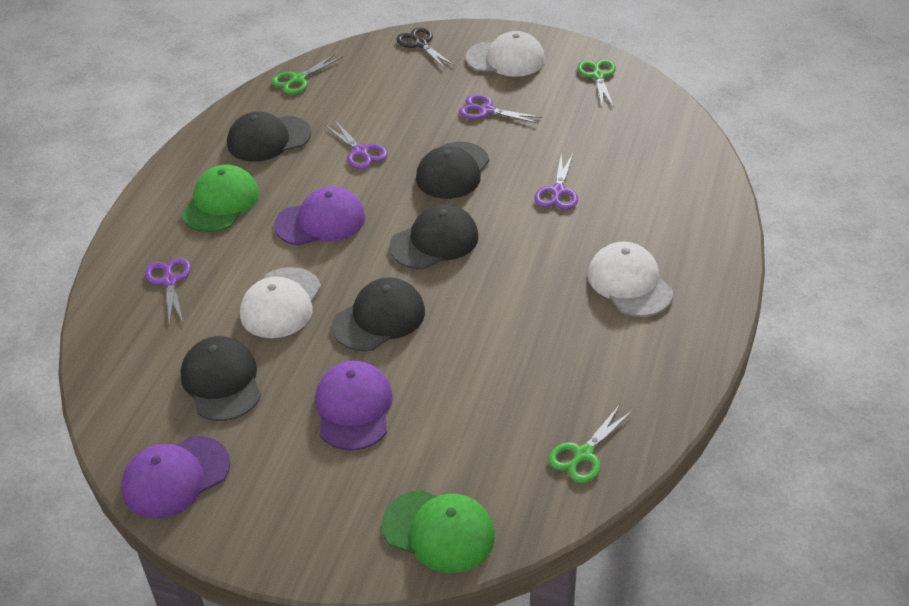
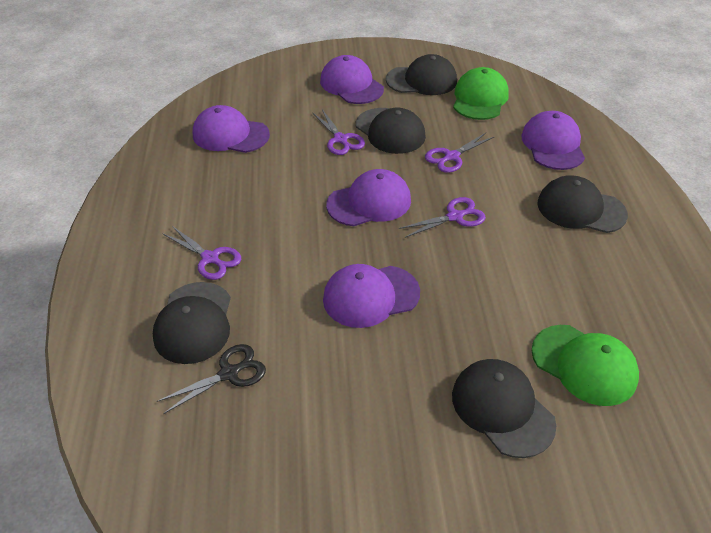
green scissors: [271,53,343,94] [548,404,633,483] [577,59,616,108] = 3 -> none = 0
purple cap: [121,436,230,518] [274,186,365,246] [315,361,393,451] = 3 -> [193,105,270,153] [320,55,384,104] [323,264,420,328] [326,169,411,226] [521,111,585,170] = 5
white cap: [240,267,321,338] [466,31,545,77] [588,242,673,317] = 3 -> none = 0

